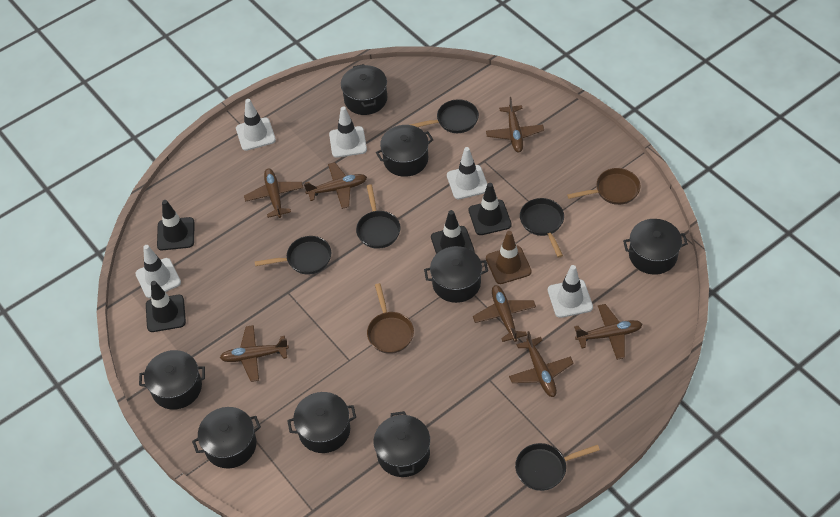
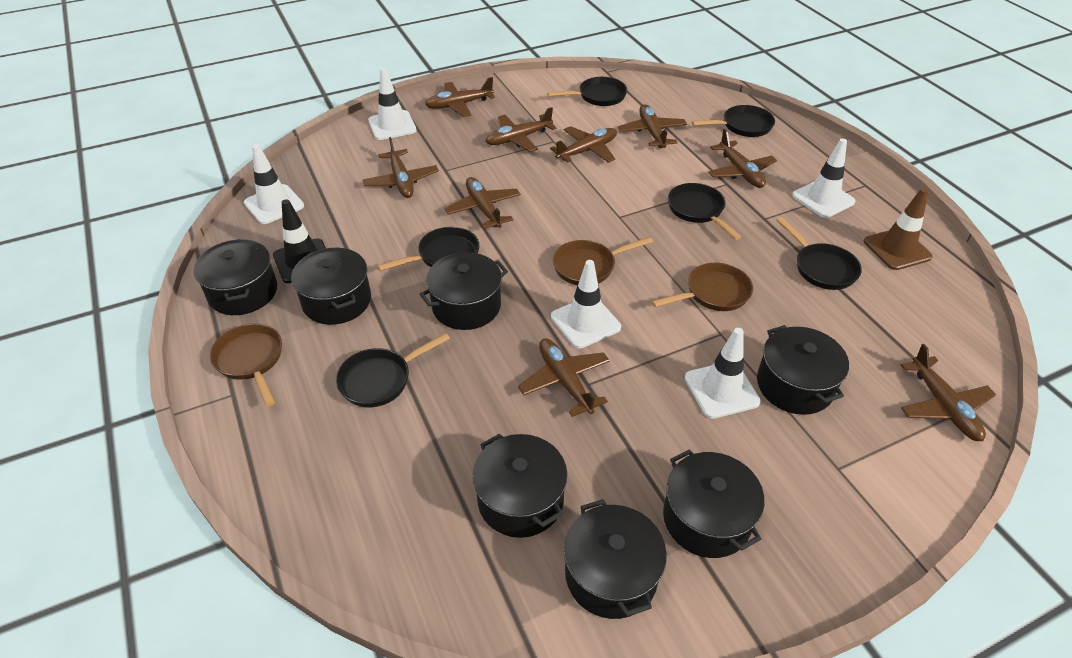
black pan: [255,236,331,275] [356,184,401,249] [410,99,479,133] [515,443,600,491] [520,198,564,257] = 5 -> [336,333,450,407] [377,227,479,271] [547,77,627,106] [668,183,741,240] [692,105,775,137] [776,217,862,290] = 6
black pot: [139,350,205,410] [192,407,261,468] [287,392,356,453] [341,64,387,115] [374,411,430,477] [376,125,434,177] [424,246,488,303] [623,219,688,275] = 8 -> [194,239,277,315] [291,248,371,325] [420,252,508,330] [473,433,567,538] [564,499,667,619] [663,450,764,558] [757,325,849,415] = 7
black traffic cone: [146,281,186,332] [157,200,194,250] [431,210,475,254] [468,183,512,235] = 4 -> [273,199,326,283] = 1
brown pan: [367,283,414,354] [567,168,640,205] = 2 -> [210,323,282,407] [553,237,653,285] [652,263,753,311] = 3
brown plane: [220,325,289,382] [244,168,303,218] [304,162,367,209] [473,285,536,342] [486,97,544,152] [509,331,574,397] [574,304,643,360] = 7 -> [363,137,439,198] [425,77,495,117] [444,177,521,229] [485,107,557,152] [518,339,610,417] [550,126,617,163] [618,104,687,148] [708,129,777,188] [901,344,996,441] = 9

